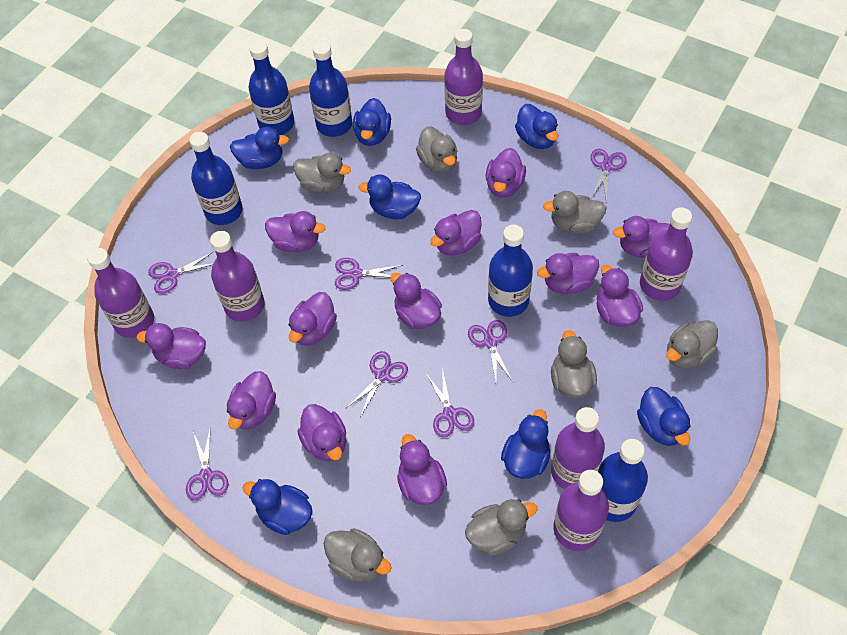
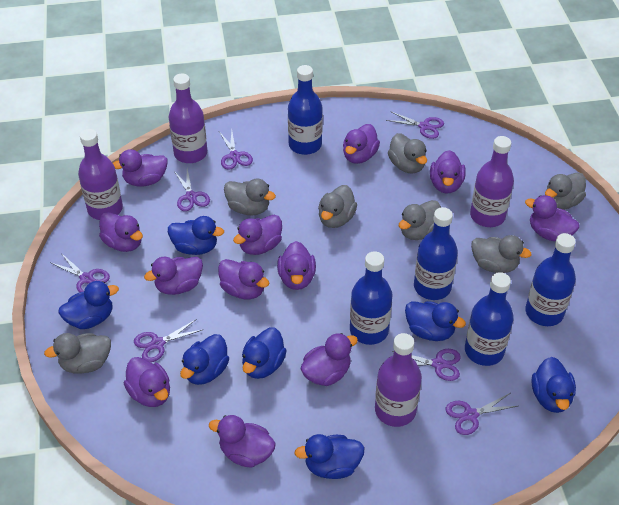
purple bottle: [87,248,154,338] [210,231,264,322] [444,29,483,125] [551,407,605,489] [553,470,609,551] [640,207,693,301] = 6 -> [78,129,123,220] [169,73,207,163] [375,333,422,427] [470,136,514,227] = 4

